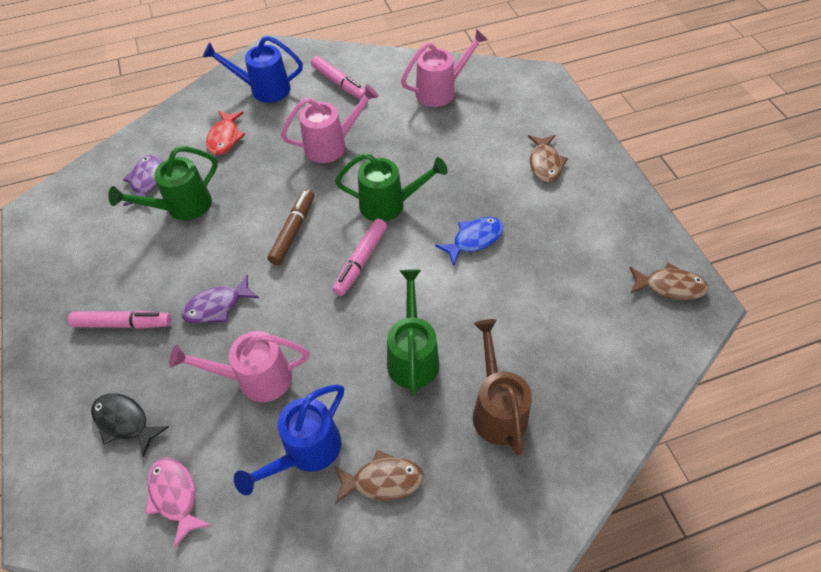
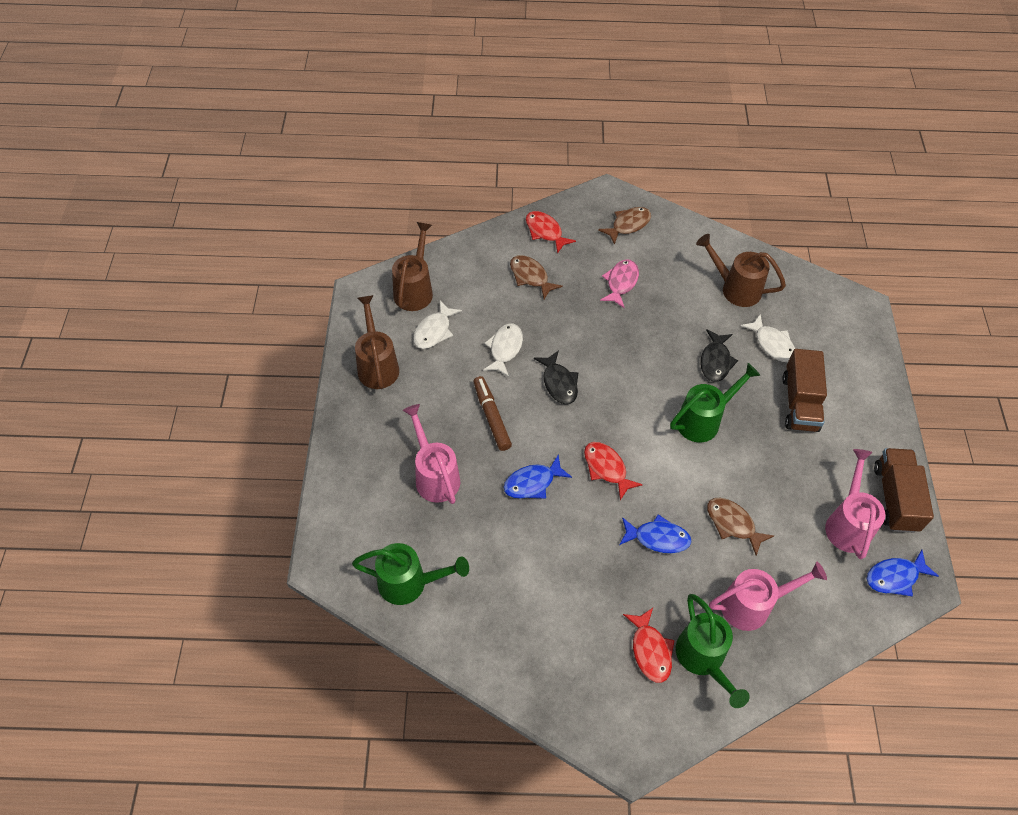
black fish: [91,393,169,457] = 1 -> [534,350,579,404] [701,329,738,382] = 2
blue fish: [435,217,503,266] = 1 -> [503,455,572,499] [619,514,692,553] [867,550,938,596] = 3
blue watering can: [203,36,303,103] [234,385,344,495] = 2 -> none = 0
brown truck: none = 0 -> [782,349,827,432] [874,448,934,533] = 2
brown watering can: [473,319,532,455] = 1 -> [355,295,399,389] [392,222,433,311] [696,234,786,307] = 3
pink marker: [68,311,171,329] [311,56,365,100] [333,219,387,296] = 3 -> none = 0
purple fish: [123,155,162,206] [181,275,259,323] = 2 -> none = 0
red fish: [206,111,245,155] = 1 -> [526,211,576,254] [584,442,643,500] [623,608,675,683] = 3
white fish: none = 0 -> [413,301,462,349] [483,323,523,377] [741,314,795,362] = 3

